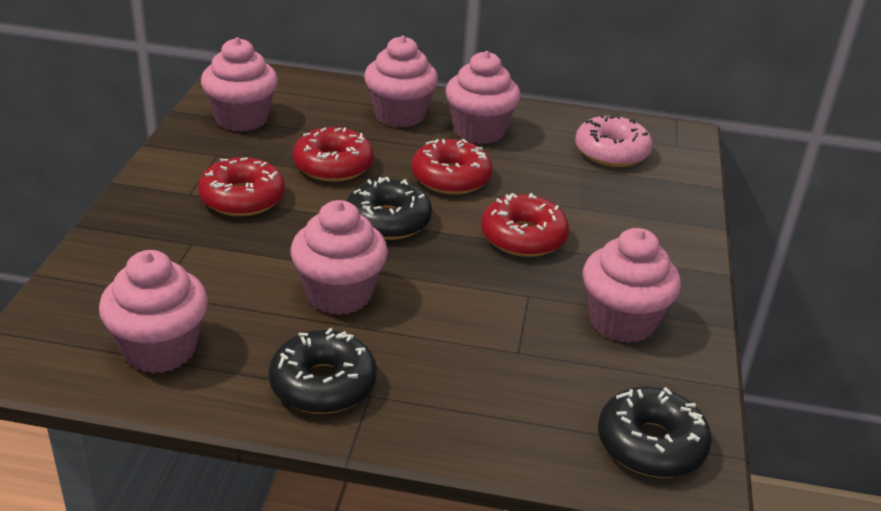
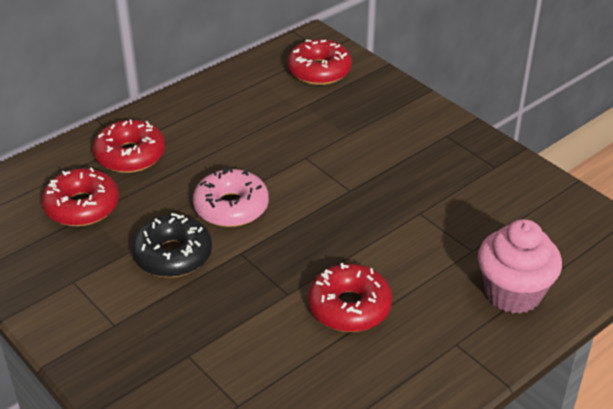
black donut: [268,328,377,414] [346,177,432,240] [598,387,712,478] = 3 -> [132,213,212,277] = 1
pink cupcake: [99,250,208,373] [201,37,278,132] [290,200,388,315] [364,36,438,127] [445,51,520,144] [583,228,681,343] = 6 -> [478,219,562,314] = 1

